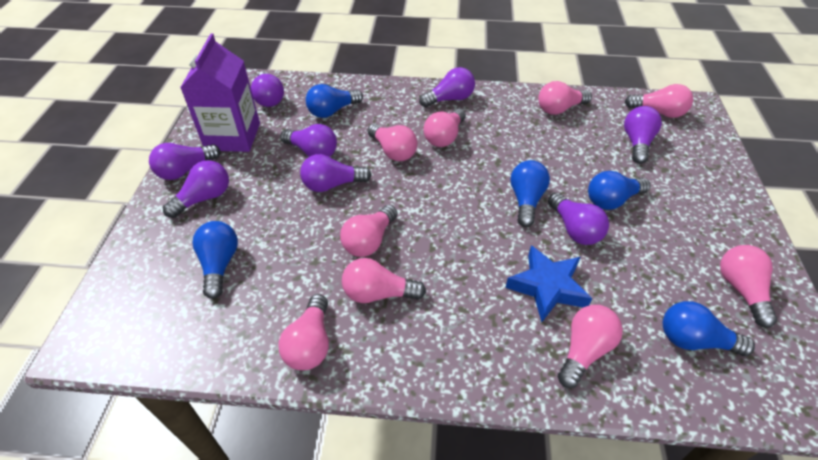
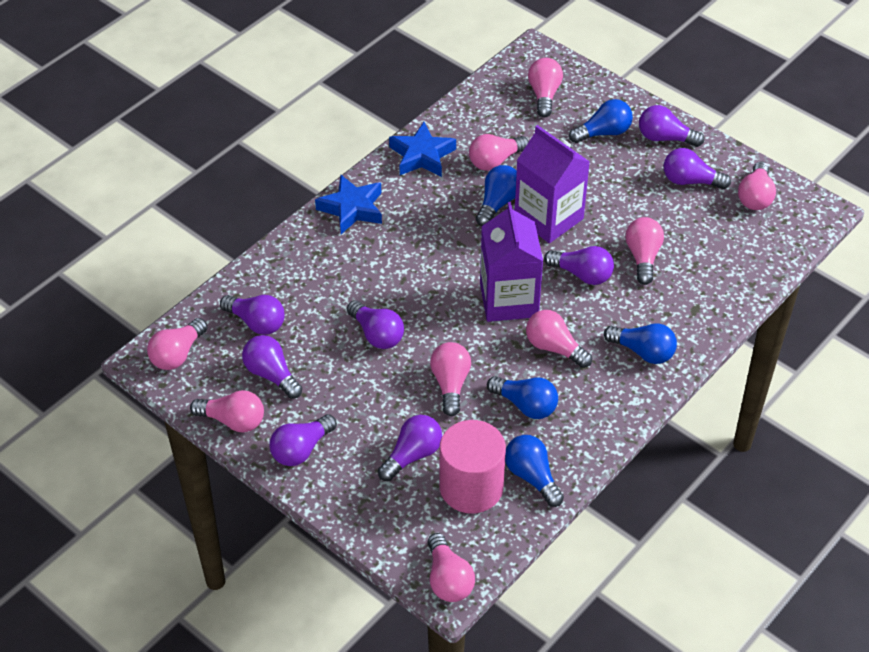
blue star: [505,245,592,322] = 1 -> [315,175,382,234] [389,122,456,177] = 2
pink cylinder: none = 0 -> [439,420,506,513] = 1
purple carton: [180,33,260,152] = 1 -> [480,202,543,322] [515,125,590,243] = 2

